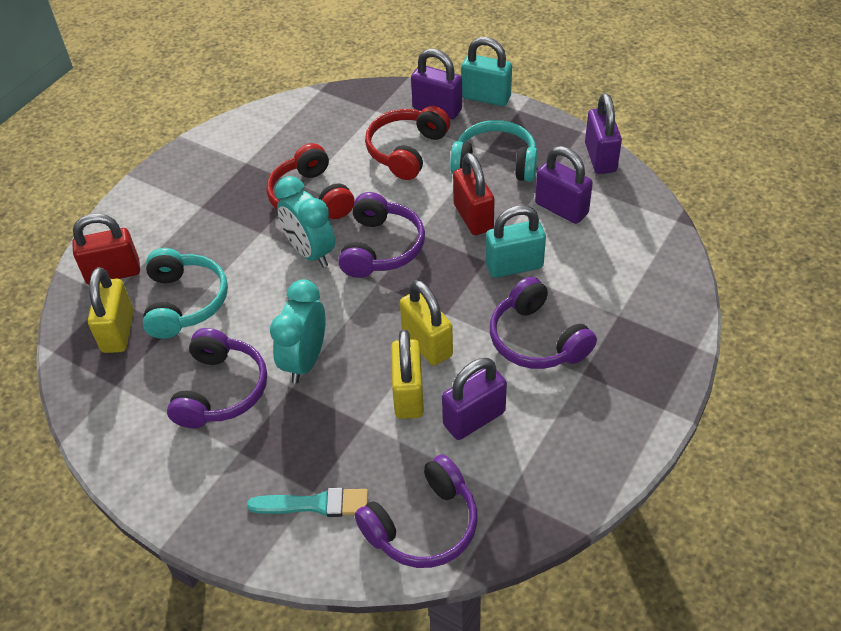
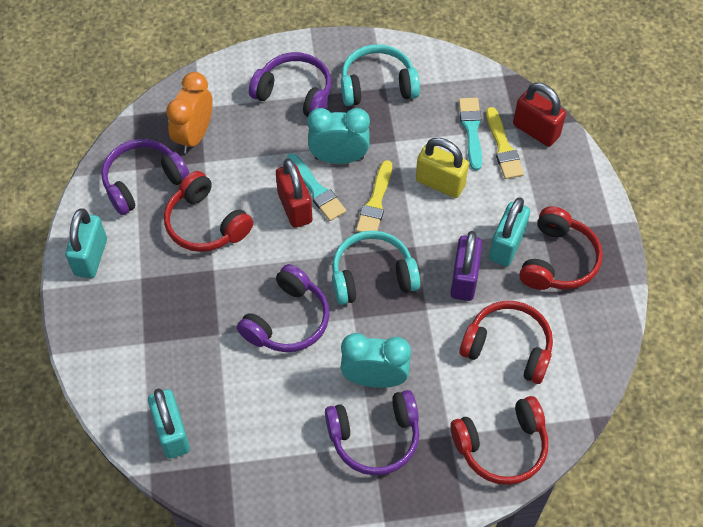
orange clock: none = 0 -> [166,72,213,153] = 1
purple padlock: [411,49,462,119] [442,358,507,440] [535,146,593,224] [585,93,622,174] = 4 -> [451,231,483,301] = 1
red headphones: [267,143,355,219] [365,106,450,180] = 2 -> [164,171,253,252] [450,396,548,485] [459,301,553,384] [519,206,603,290] = 4
turquoise brush: [247,488,368,517] = 1 -> [287,154,346,221] [459,98,482,170] = 2
turquoise padlock: [461,37,512,106] [486,205,546,278] = 2 -> [65,209,107,278] [148,388,190,459] [489,197,530,266] = 3
yellow brush: none = 0 -> [356,160,392,233] [486,107,524,179] = 2
yellow padlock: [88,267,134,353] [391,329,424,419] [400,280,453,366] = 3 -> [416,138,469,198] = 1

